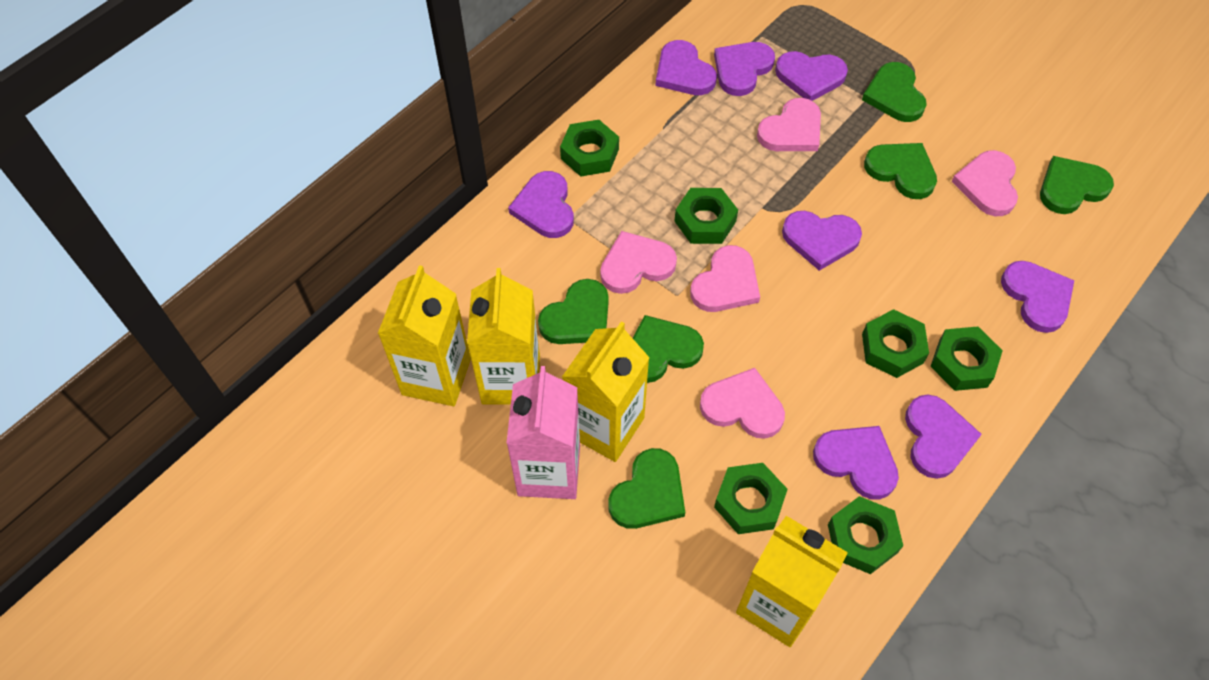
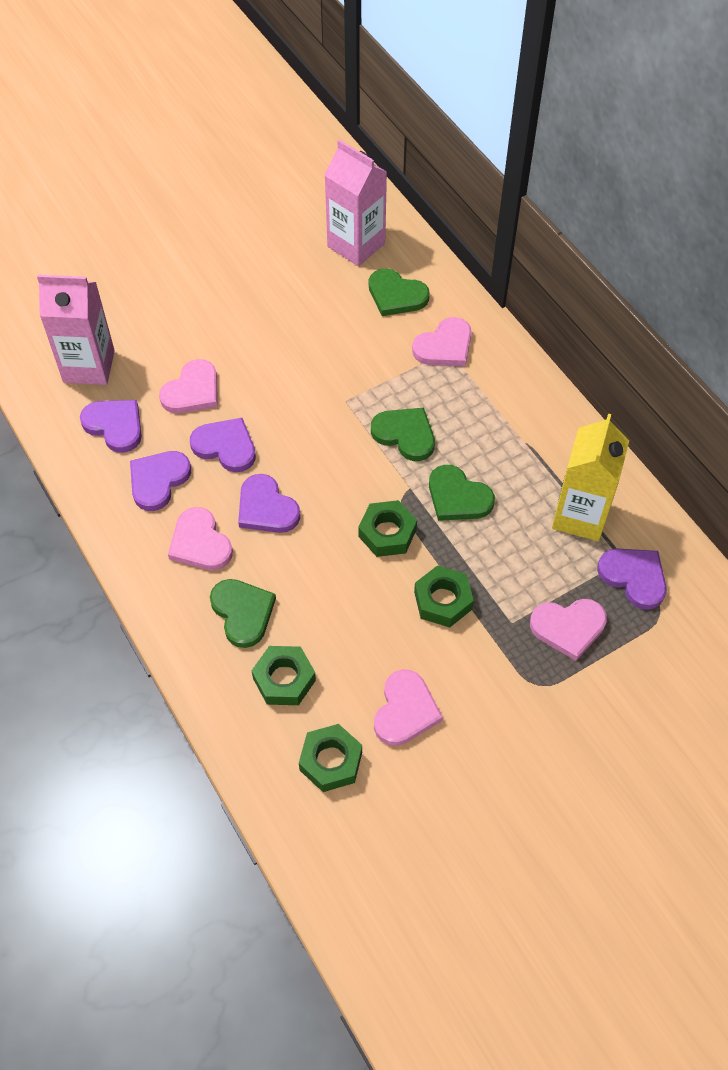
green heart: [538,279,609,344] [609,448,685,529] [633,315,704,383] [862,62,927,122] [864,143,937,199] [1040,156,1114,214] = 6 -> [210,579,276,648] [369,269,430,316] [371,408,435,461] [429,465,495,521] = 4
green nut: [560,120,619,177] [674,188,738,244] [714,463,788,534] [828,496,903,574] [862,309,929,378] [930,327,1003,391] = 6 -> [251,646,316,705] [299,724,362,792] [358,500,417,557] [414,565,474,627] = 4
pink carton: [506,366,580,499] = 1 -> [37,274,115,385] [325,140,387,266] = 2
purple heart: [508,171,574,238] [655,40,717,95] [714,42,775,96] [775,51,848,101] [782,211,862,271] [813,426,899,499] [905,395,982,479] [1001,261,1074,333] = 8 -> [80,400,142,453] [130,451,191,511] [190,418,256,472] [238,474,300,533] [597,548,667,610] = 5
yellow carton: [378,265,471,406] [467,268,540,405] [562,322,650,462] [736,516,848,647] = 4 -> [552,414,629,541] = 1

